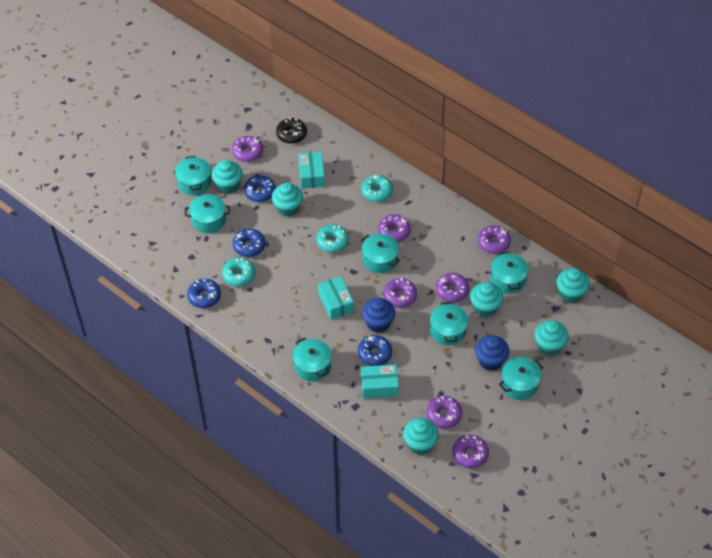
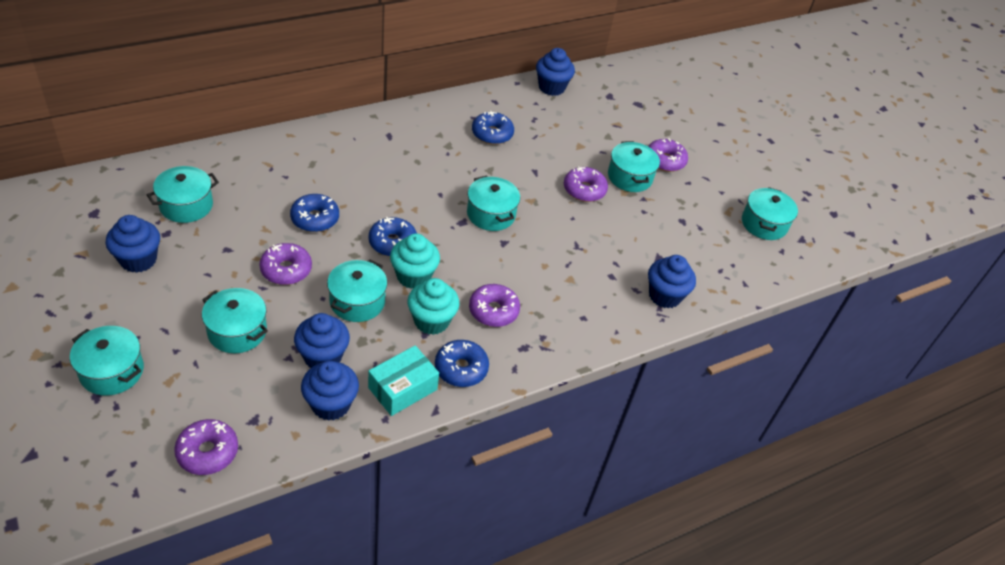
black donut: [276,117,307,144] = 1 -> none = 0
blue cupcake: [362,298,395,333] [475,335,510,371] = 2 -> [105,215,160,273] [294,313,350,368] [301,361,359,421] [536,48,575,96] [648,255,696,309] = 5
purple donut: [232,136,263,162] [378,214,411,242] [384,278,417,308] [426,396,462,429] [436,273,469,302] [452,435,489,468] [478,226,511,254] = 7 -> [174,419,238,475] [259,243,312,285] [469,284,520,327] [564,166,608,202] [648,138,688,172] = 5
turquoise box: [298,152,325,189] [318,276,354,320] [361,365,399,399] = 3 -> [368,345,439,416] = 1
turquoise cupcake: [212,160,243,194] [272,182,303,217] [403,418,439,455] [470,282,503,317] [534,320,569,356] [556,268,590,303] = 6 -> [390,234,440,289] [408,278,460,335] = 2
turquoise donut: [222,257,255,286] [316,224,349,253] [361,175,393,202] = 3 -> none = 0

